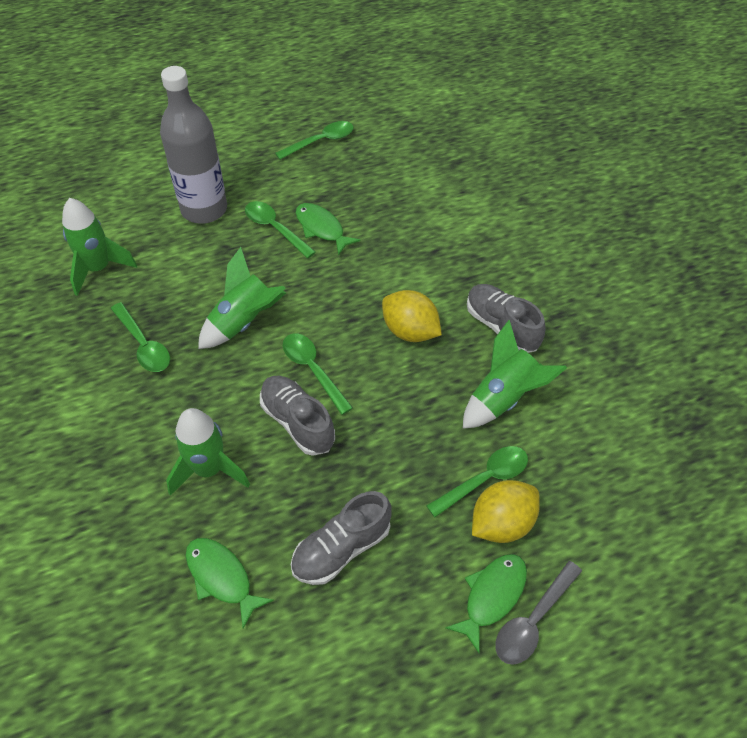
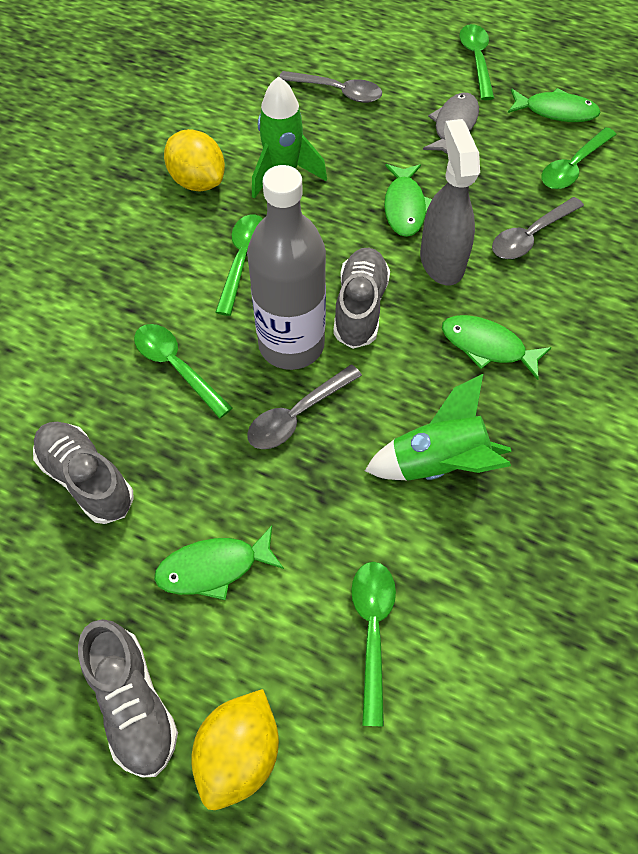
green fish: [185,538,274,628] [296,203,361,256] [445,554,527,653] = 3 -> [154,526,284,600] [384,164,432,237] [442,315,552,380] [508,88,601,122] = 4
green rocket: [62,198,137,296] [166,408,250,496] [198,247,286,349] [463,320,567,429] = 4 -> [252,76,327,199] [365,373,512,481] = 2
grey fish: none = 0 -> [423,93,479,154] = 1
grey spoon: [495,561,582,665] = 1 -> [247,364,362,449] [279,71,382,103] [492,197,584,259] = 3
grey spray bottle: none = 0 -> [420,119,480,285] = 1

